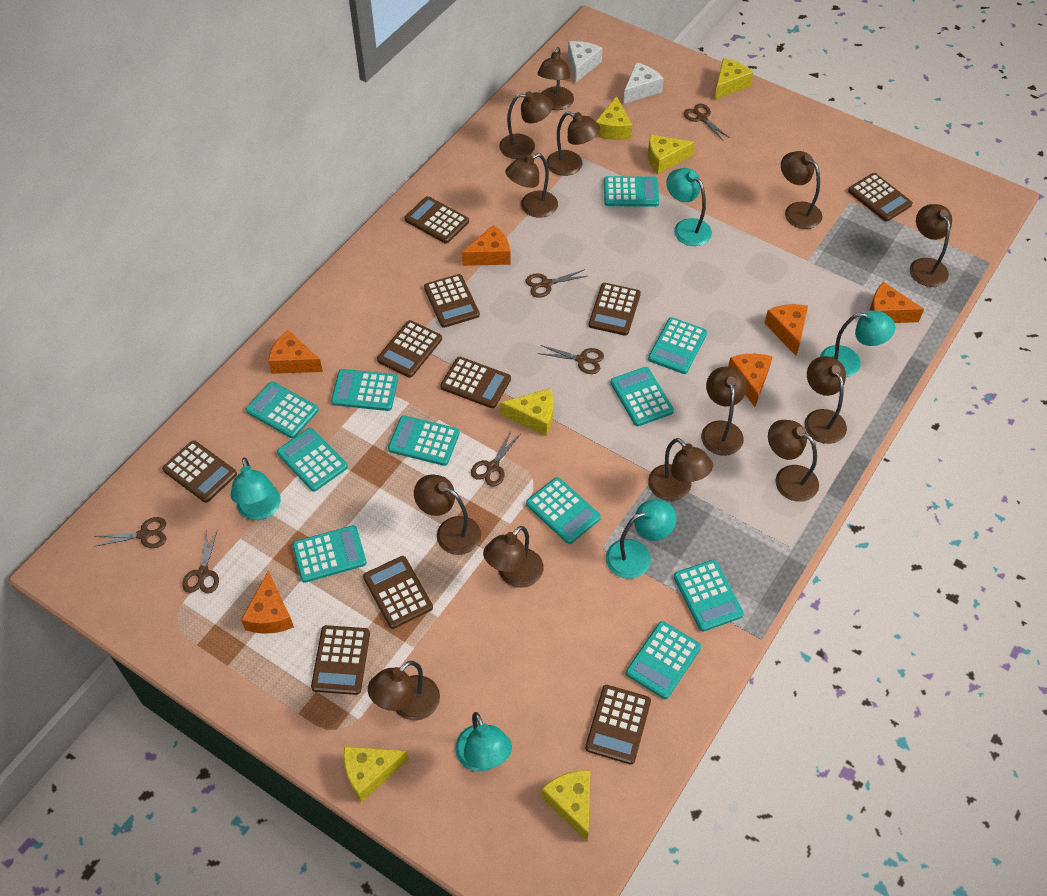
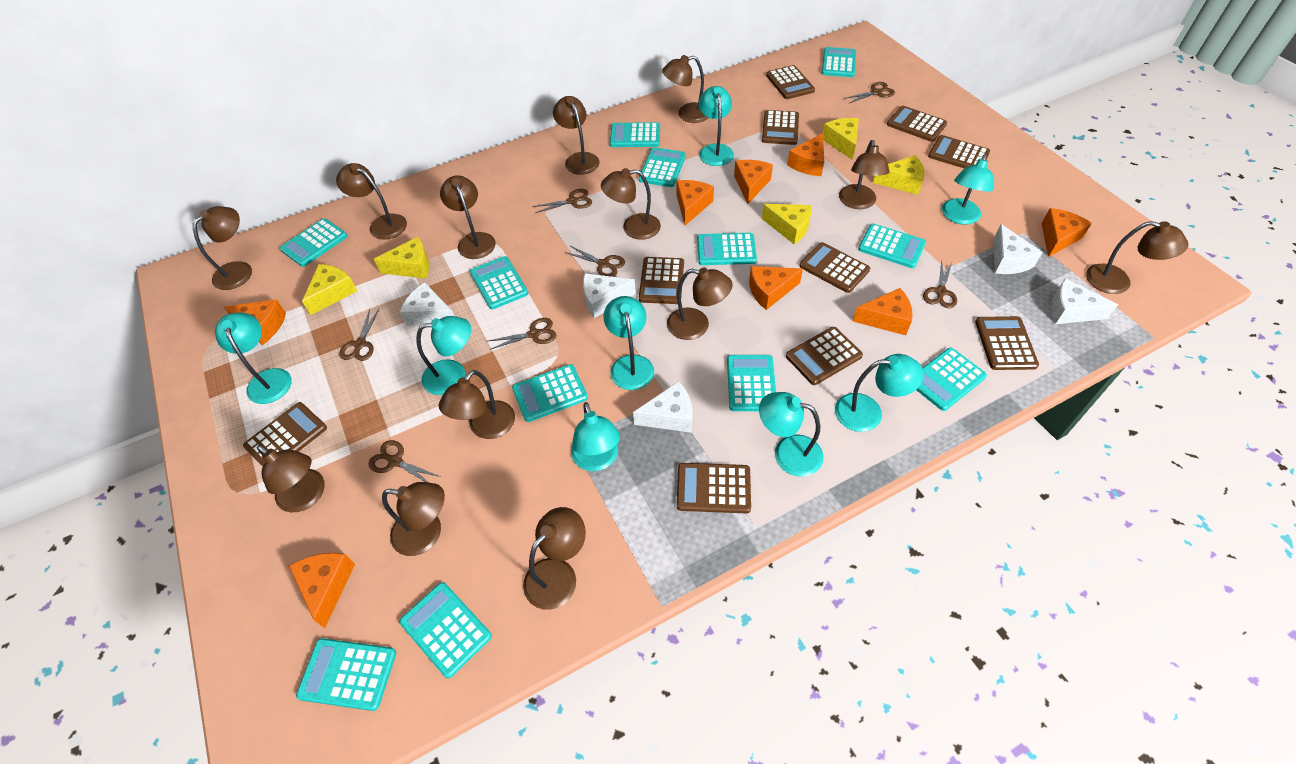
brown scissors: [94,517,166,548] [182,529,219,593] [471,431,520,487] [525,269,587,298] [538,345,604,374] [684,104,730,141] = 6 -> [339,309,379,361] [368,440,441,483] [488,318,556,350] [533,189,592,213] [565,246,625,277] [844,82,895,104] [923,260,957,308] = 7
orange cheese: [241,571,294,634] [268,330,323,374] [462,225,511,266] [728,354,773,407] [765,304,808,356] [869,282,924,323] = 6 -> [224,299,286,345] [289,553,355,628] [677,180,714,225] [734,160,773,204] [749,266,803,310] [787,133,824,176] [853,288,913,335] [1041,208,1092,257] = 8
turquoise calculator: [246,382,319,438] [277,428,348,491] [292,525,367,583] [331,369,398,411] [388,415,460,466] [526,477,601,544] [604,176,659,207] [611,367,674,426] [626,621,701,699] [648,317,707,374] [674,560,744,631] = 11 -> [280,218,348,267] [296,638,396,711] [399,582,492,678] [470,256,528,309] [512,364,588,422] [610,122,660,147] [639,147,686,187] [697,233,757,265] [727,355,776,411] [822,47,856,77] [858,223,926,268] [917,348,987,411] = 12
turquoise lamp: [231,458,281,520] [455,712,512,772] [606,499,676,579] [666,168,712,246] [820,310,895,377] = 5 -> [215,312,291,404] [416,316,471,395] [571,402,620,471] [603,296,654,390] [699,86,734,166] [759,392,824,477] [835,354,924,432] [942,154,994,225] = 8
white cheese: [568,41,603,83] [623,62,664,104] = 2 -> [400,283,454,326] [583,273,636,318] [633,381,693,433] [993,224,1043,274] [1050,278,1118,324] = 5
yellow cheese: [343,746,409,803] [500,388,553,436] [541,770,590,841] [596,96,632,140] [648,135,695,174] [715,58,753,100] = 6 -> [302,264,357,315] [374,237,429,279] [762,204,812,244] [823,118,859,159] [873,155,924,195] = 5

